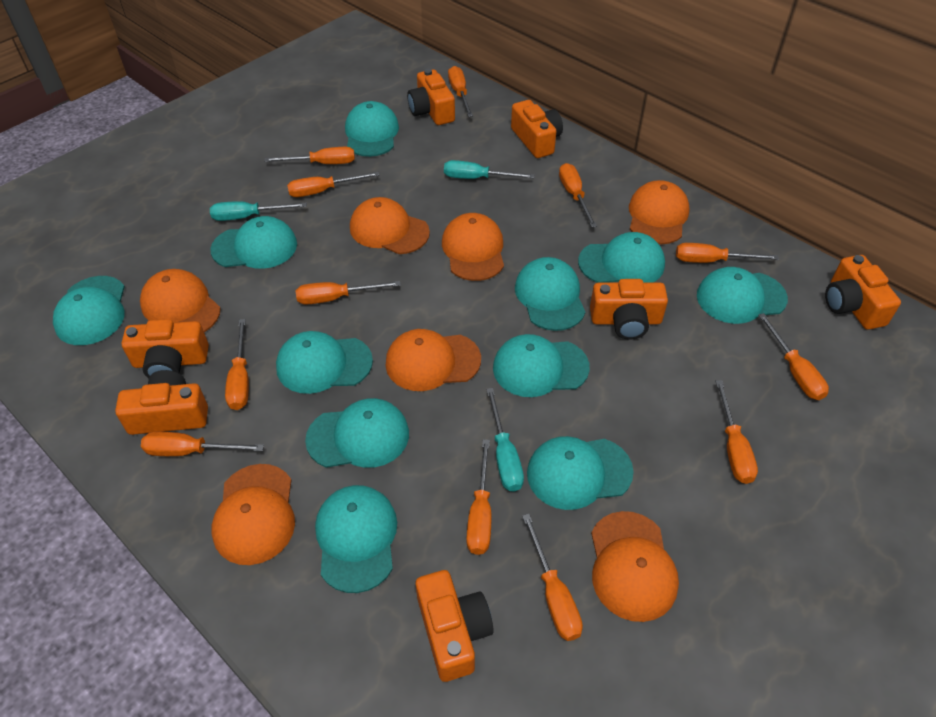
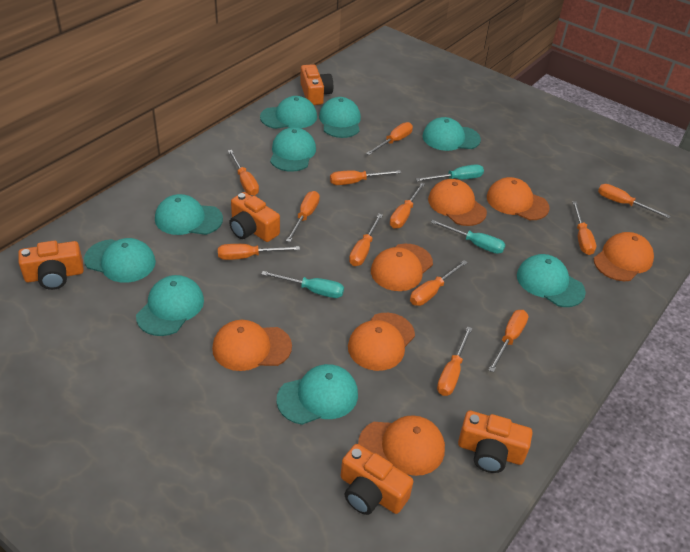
orange camera: [115,370,208,435] [122,319,209,378] [407,69,455,125] [416,570,494,682] [511,100,563,158] [590,279,668,340] [825,255,901,330] = 7 -> [18,241,84,290] [229,192,280,242] [300,64,333,105] [341,444,413,515] [458,411,532,473] = 5
turquoise cap: [53,276,125,345] [210,216,297,269] [276,331,373,394] [305,398,409,468] [315,485,397,593] [345,101,399,157] [493,334,590,397] [515,257,585,331] [527,436,634,510] [578,232,665,283] [697,267,788,324] = 11 -> [84,238,156,283] [136,275,204,336] [155,194,223,235] [260,96,317,129] [270,127,316,172] [276,364,358,425] [319,97,361,138] [423,117,481,151] [517,254,586,307] = 9

